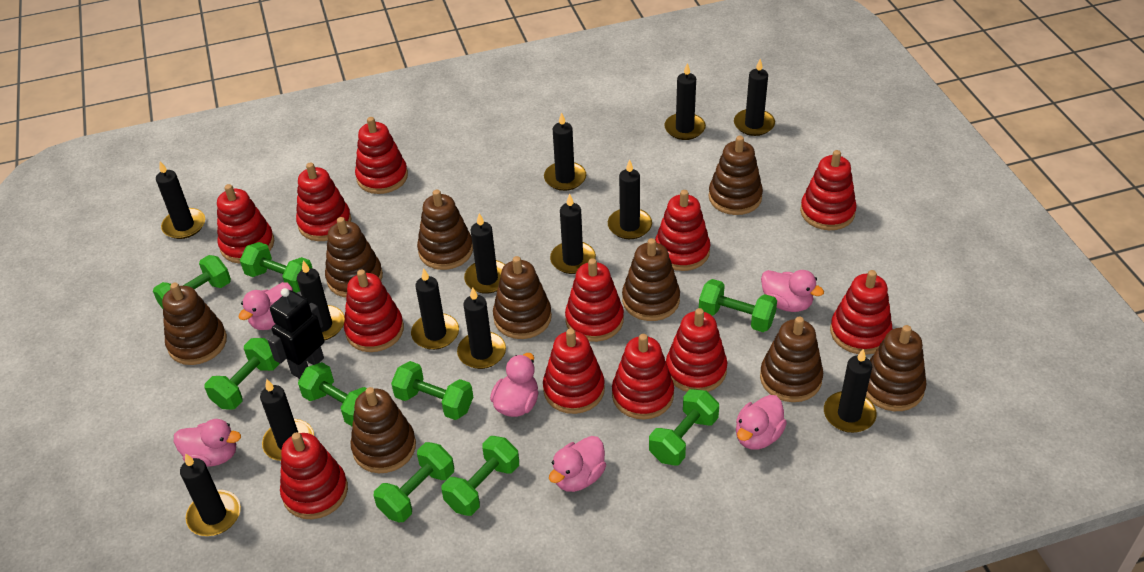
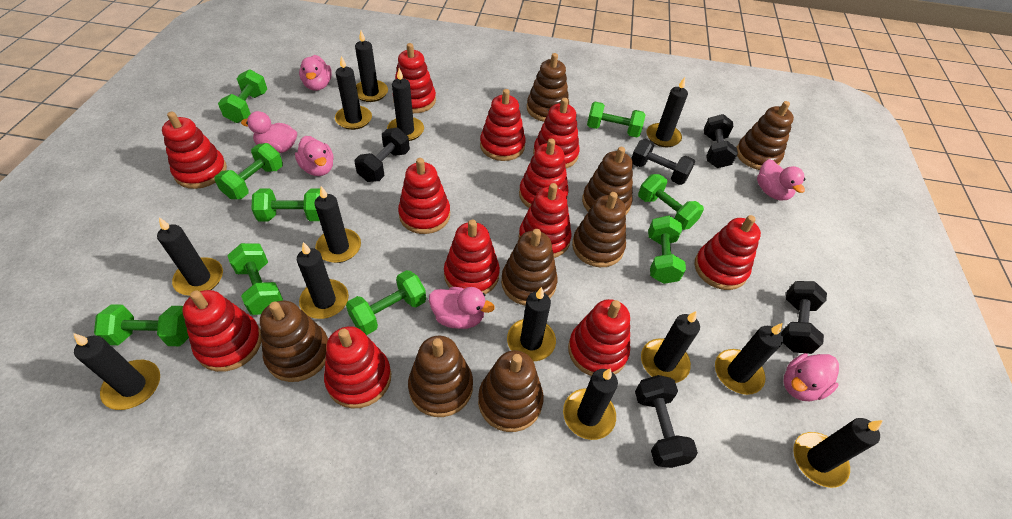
black dumbbell: none = 0 -> [355,127,410,182] [631,139,695,185] [635,375,698,468] [704,114,738,168] [781,281,827,354] = 5
black robot: [268,288,324,379] = 1 -> none = 0
brown stacking toy: [162,283,227,365] [325,217,383,298] [351,387,416,473] [417,190,473,270] [493,256,552,339] [622,238,680,321] [708,136,763,215] [760,316,823,402] [866,325,926,411] = 9 -> [260,301,328,382] [408,336,473,417] [478,350,544,432] [501,229,558,305] [527,53,569,122] [572,192,626,267] [582,147,633,215] [736,101,794,170] = 8

